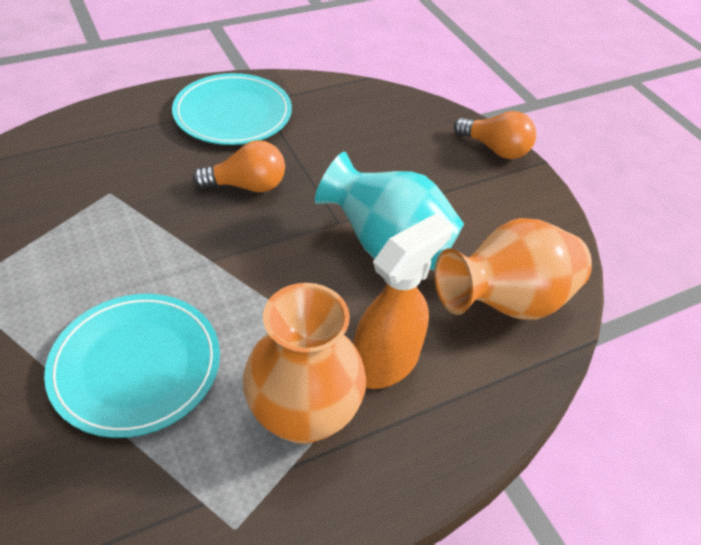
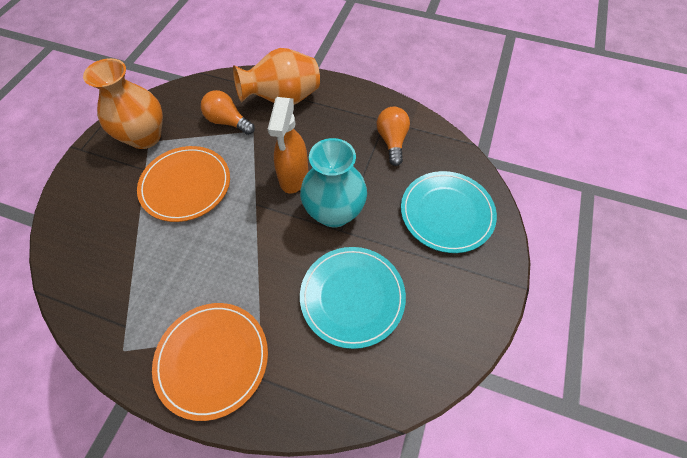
orange plate: none = 0 -> [137,146,230,222] [152,303,268,421] = 2

